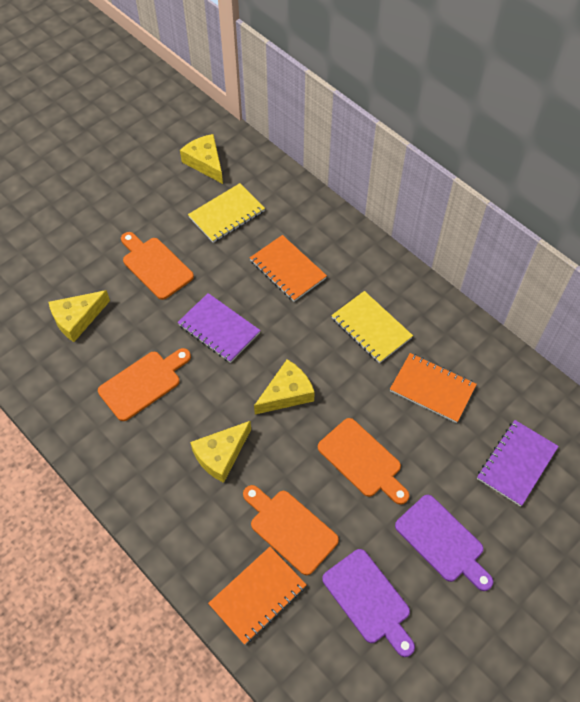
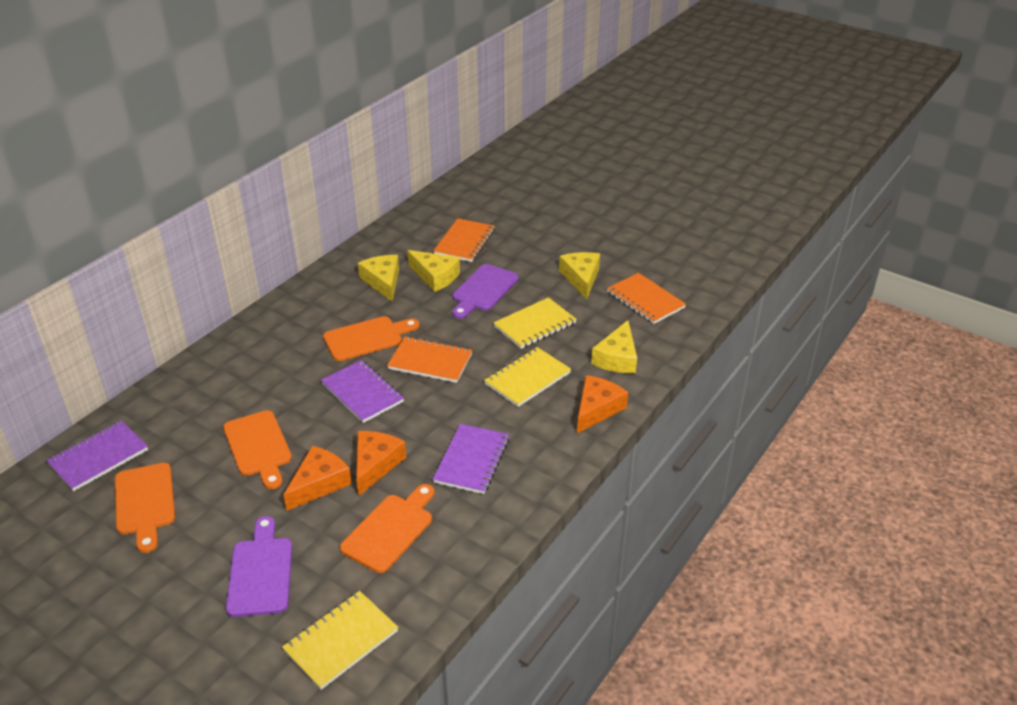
orange cheese: none = 0 -> [283,446,352,511] [356,431,406,496] [577,375,628,434] = 3
purple notebook: [177,293,261,363] [477,420,559,507] = 2 -> [47,420,148,491] [321,360,404,423] [433,424,509,494] = 3
yellow notebook: [188,183,265,243] [331,291,413,363] = 2 -> [282,591,398,690] [484,347,571,407] [493,297,577,349] = 3

